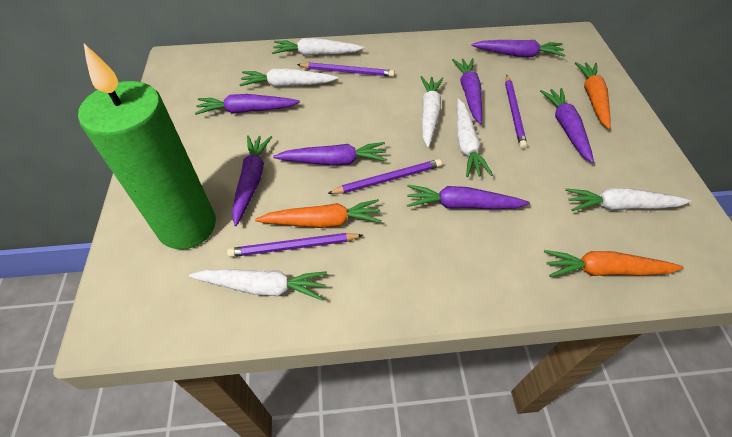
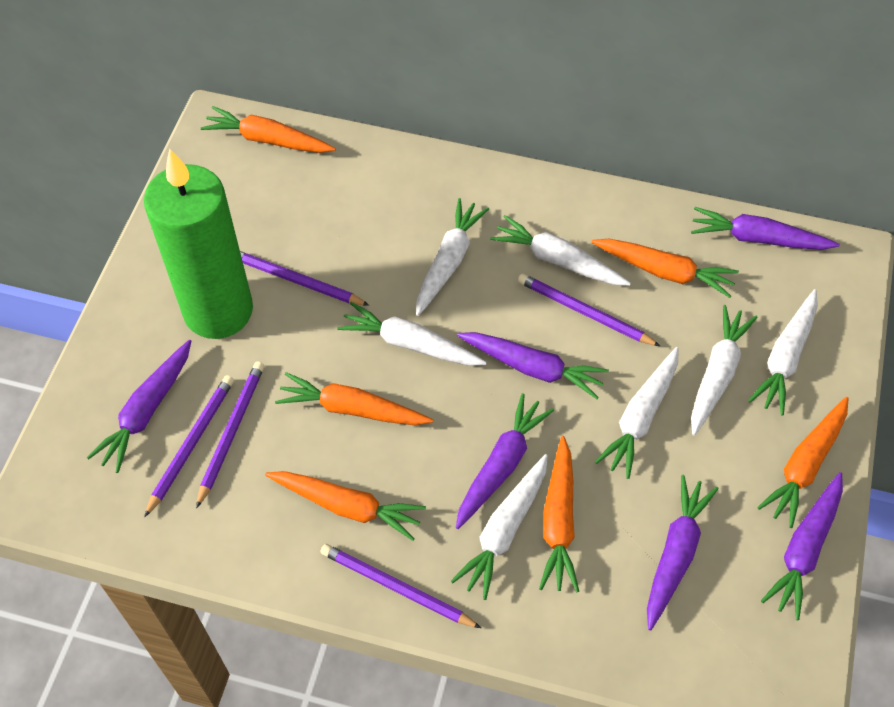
orange carrot: [255,199,382,228] [544,250,684,277] [575,62,611,129] = 3 -> [201,106,336,153] [265,471,426,541] [275,372,433,425] [539,436,579,592] [591,239,739,298] [757,397,849,528] = 6
purple carrot: [195,94,300,115] [232,135,272,226] [273,142,387,166] [407,185,530,209] [452,58,482,124] [471,40,566,57] [540,88,594,163] = 7 -> [87,340,191,473] [456,393,554,529] [457,332,609,399] [647,475,719,630] [691,207,840,250] [761,472,843,620] = 6
purple pencil: [227,233,363,257] [297,62,395,77] [327,159,442,194] [505,75,527,149] = 4 -> [144,375,234,517] [196,362,264,508] [240,251,370,306] [320,544,481,628] [518,274,660,346] = 5
white carrot: [189,269,327,301] [239,69,338,87] [272,38,364,56] [421,76,443,147] [457,99,493,177] [565,188,692,211] = 6 -> [337,302,487,366] [416,198,489,316] [451,454,548,600] [490,215,631,286] [595,347,679,479] [691,305,758,436] [748,289,818,416] = 7

